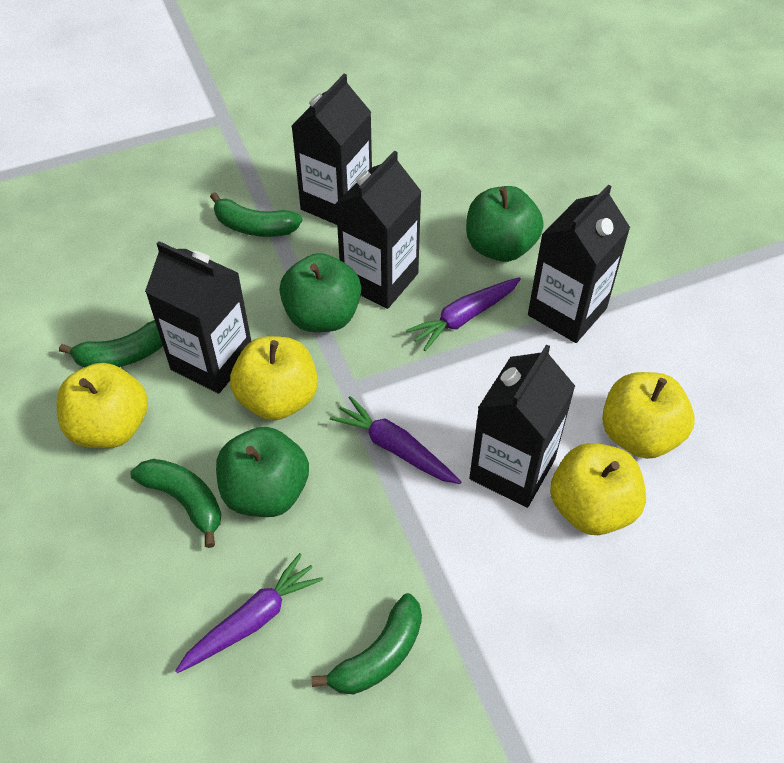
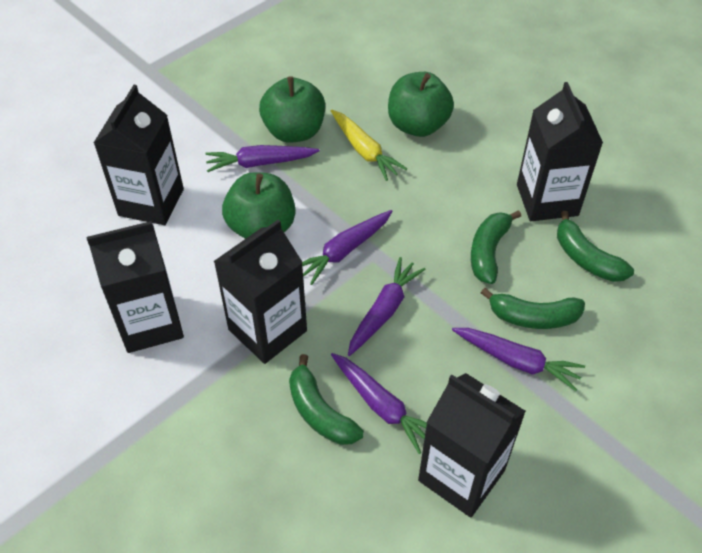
purple carrot: [175,553,323,673] [330,396,462,484] [406,277,521,351] = 3 -> [205,145,320,172] [302,210,393,285] [331,353,427,454] [348,257,426,356] [452,328,585,391] = 5
yellow apple: [56,363,148,448] [230,336,318,420] [550,443,646,535] [602,372,695,459] = 4 -> none = 0
yellow carrot: none = 0 -> [331,110,407,181] = 1

